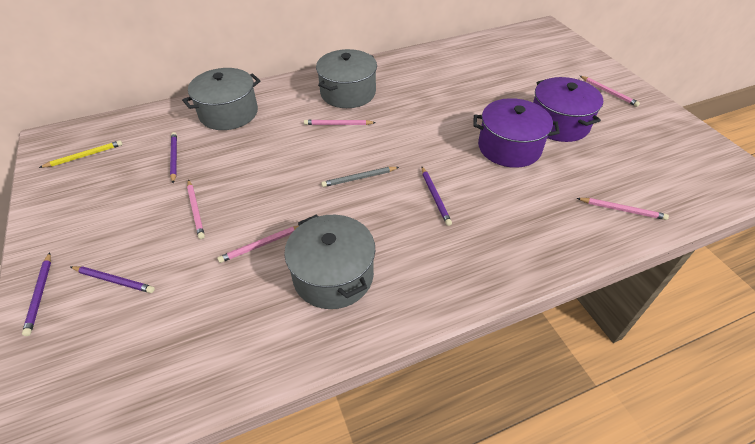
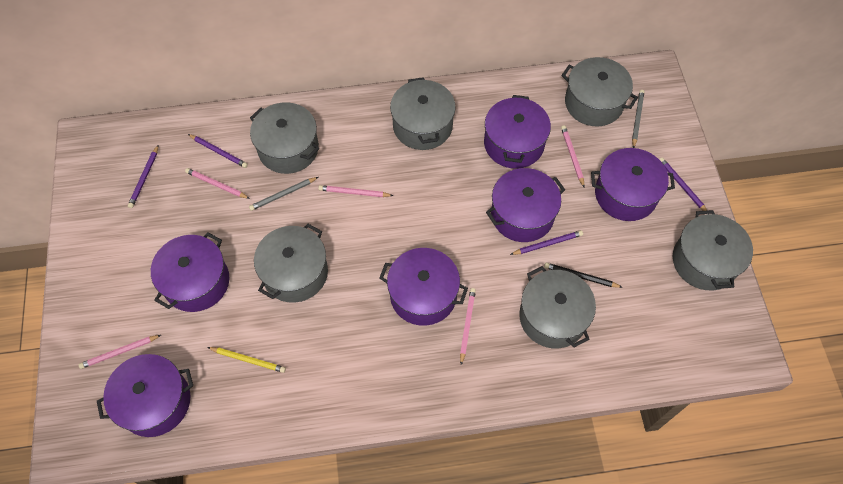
black pencil: none = 0 -> [544,263,623,288] = 1
grey pencil: [321,167,399,187] = 1 -> [249,177,318,211] [632,90,644,148] = 2
grey pot: [182,68,260,130] [284,214,375,309] [316,49,377,108] = 3 -> [250,102,320,174] [254,224,328,303] [390,77,456,150] [519,266,596,349] [561,57,638,126] [673,210,753,290] = 6
purple pot: [473,98,560,168] [533,77,603,142] = 2 -> [97,354,193,437] [151,232,229,312] [379,248,468,326] [484,95,551,169] [486,168,565,242] [591,148,675,221] = 6

